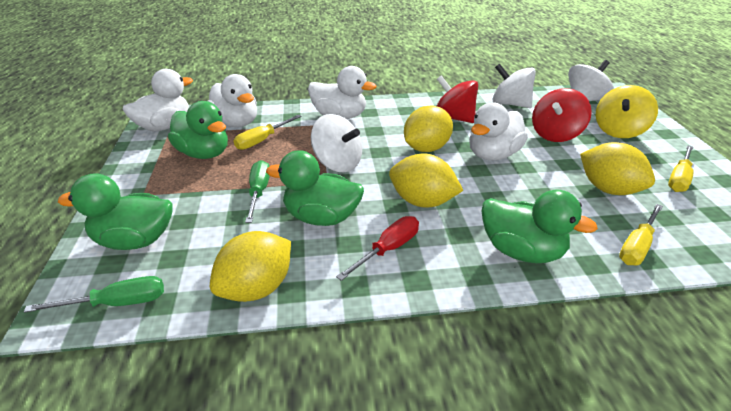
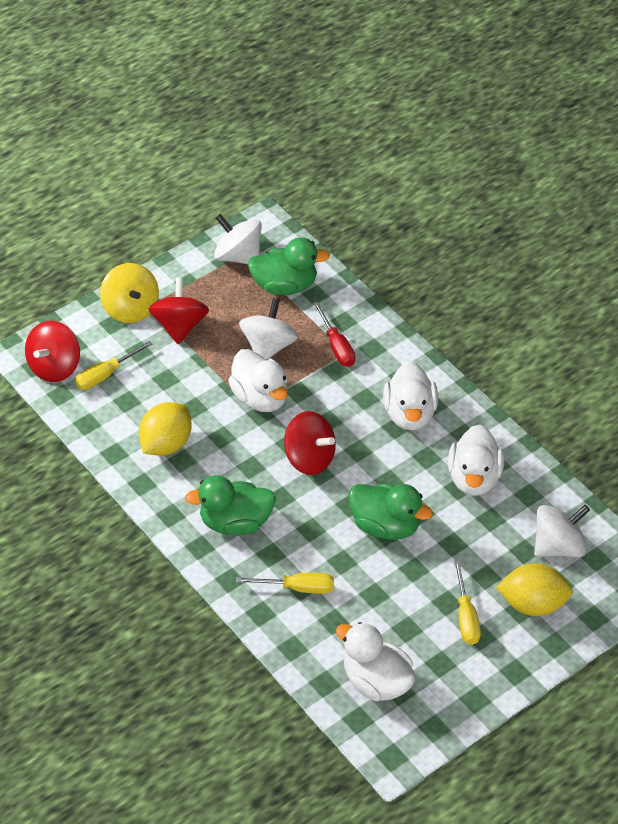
green duck: [58,173,173,250] [168,101,228,159] [266,150,364,226] [482,190,598,263] = 4 -> [185,475,276,535] [248,237,330,295] [348,484,433,540] = 3
green screwdriver: [24,276,164,313] [245,160,270,223] = 2 -> none = 0
red spinning top: [437,75,478,123] [532,88,592,142] = 2 -> [25,321,80,382] [149,277,209,344] [284,411,336,475] = 3
yellow lemon: [210,231,291,302] [389,154,463,208] [404,105,453,152] [580,142,655,195] = 4 -> [139,402,192,456] [496,563,573,616] = 2

